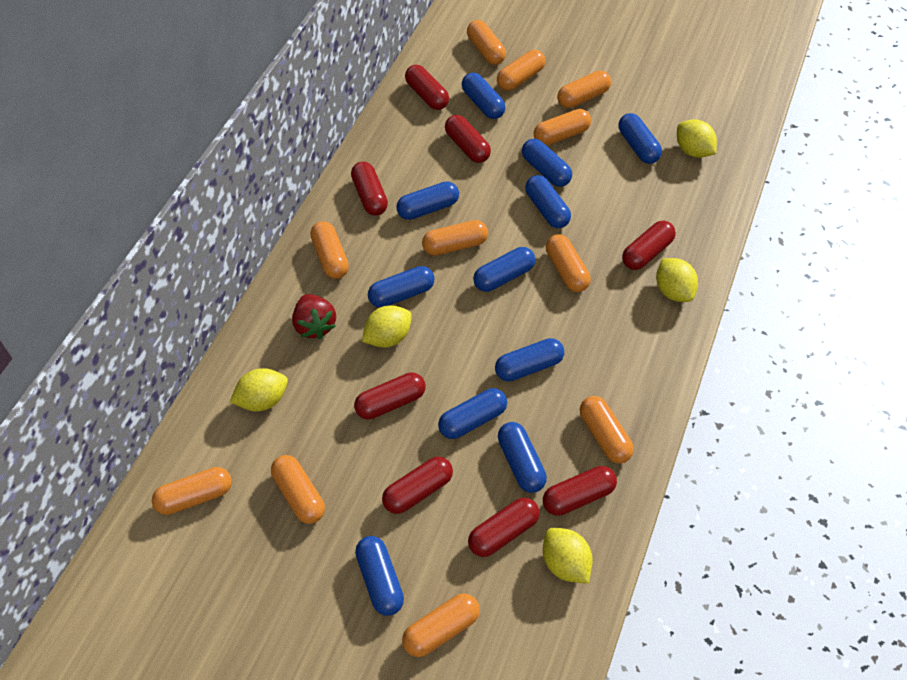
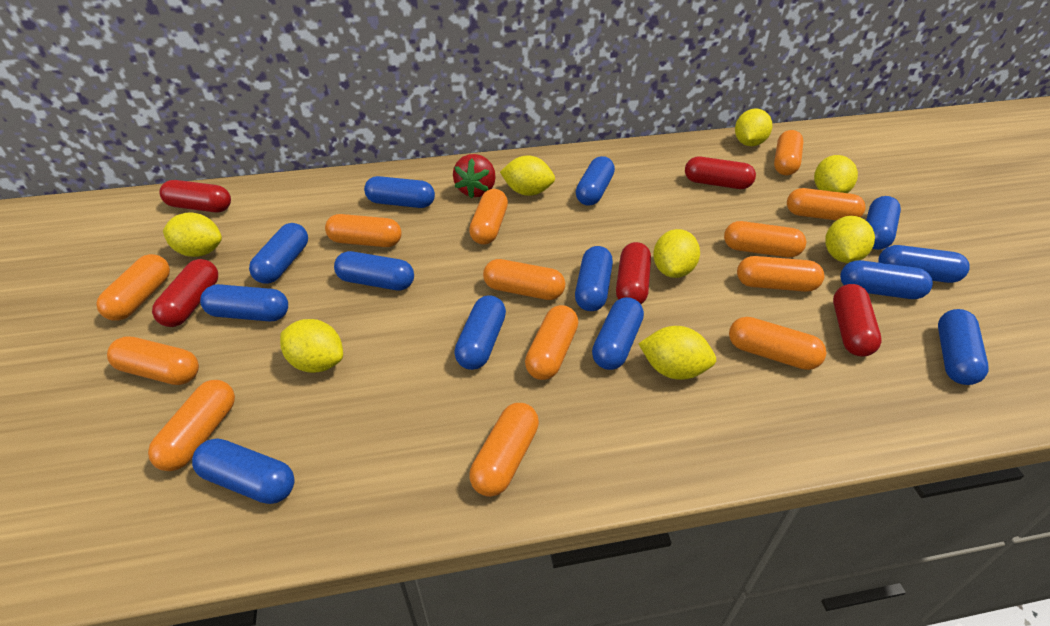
blue capsule: [355,536,404,616] [368,266,434,308] [396,181,459,220] [438,388,507,439] [462,73,506,119] [473,247,535,292] [495,338,564,382] [498,422,547,493] [522,139,572,187] [525,175,571,228] [618,113,662,164] = 11 -> [192,438,295,504] [200,284,288,321] [249,223,308,284] [334,251,414,290] [364,176,435,208] [454,295,506,370] [575,246,613,311] [576,156,615,206] [592,297,644,370] [840,260,933,299] [866,196,901,250] [878,245,970,283] [938,309,988,385] = 13
orange capsule: [152,467,232,515] [271,455,325,524] [310,221,349,279] [402,593,480,657] [422,220,488,256] [467,20,506,65] [497,50,545,91] [534,109,591,145] [546,234,591,292] [557,70,611,108] [580,396,634,464] = 11 -> [96,254,170,321] [107,336,199,385] [148,380,235,471] [325,214,402,247] [469,189,508,245] [469,403,539,497] [483,259,565,300] [525,305,578,380] [724,221,806,258] [729,317,826,370] [737,256,824,292] [774,130,804,175] [787,188,866,221] = 13
red capsule: [351,162,388,216] [354,372,425,420] [382,457,453,514] [405,65,449,110] [445,115,491,163] [468,497,540,557] [543,466,617,516] [622,221,676,270] = 8 -> [152,259,218,327] [159,180,231,213] [616,242,651,304] [685,157,756,189] [833,284,882,357] = 5
yellow lemon: [230,368,288,411] [362,305,412,348] [543,528,593,584] [656,258,698,302] [677,119,717,158] = 5 -> [163,212,222,257] [280,319,343,373] [500,155,555,196] [638,326,716,380] [653,229,700,278] [735,108,772,146] [814,155,858,193] [825,216,875,263] = 8

